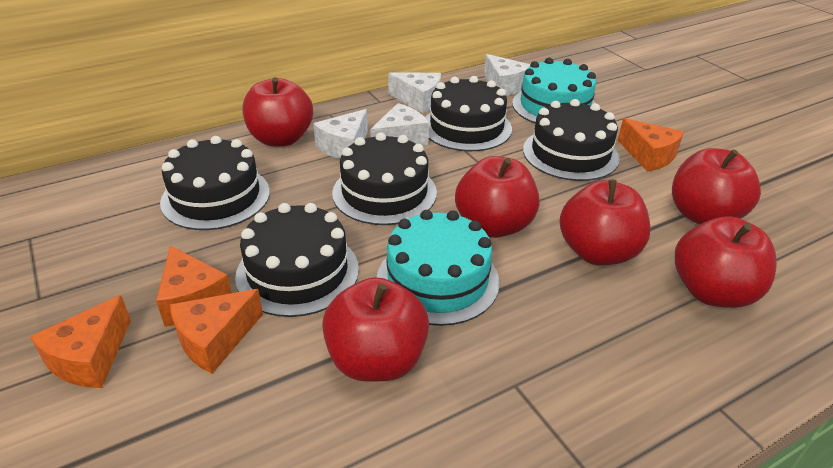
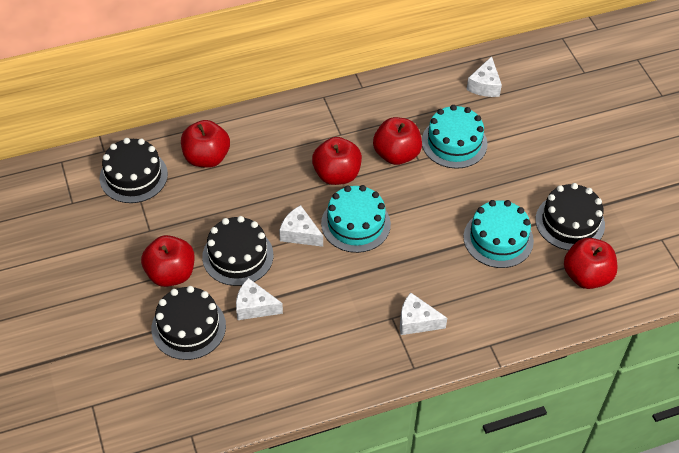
black cake: [160,136,270,230] [235,203,359,317] [332,132,437,225] [425,76,512,151] [523,99,620,181] = 5 -> [100,138,168,203] [151,286,226,360] [202,216,273,286] [536,183,605,250] = 4
orange cheese: [30,295,131,388] [156,246,232,327] [170,289,263,374] [618,118,684,172] = 4 -> none = 0
red apple: [243,77,313,147] [322,277,429,382] [455,156,539,238] [559,180,650,265] [672,148,761,225] [675,216,777,308] = 6 -> [141,235,195,287] [181,120,230,168] [312,137,362,185] [373,117,422,165] [564,238,617,289] = 5
turquoise cake: [377,210,499,326] [512,58,596,123] = 2 -> [321,185,391,253] [422,105,487,169] [463,200,534,268] = 3

